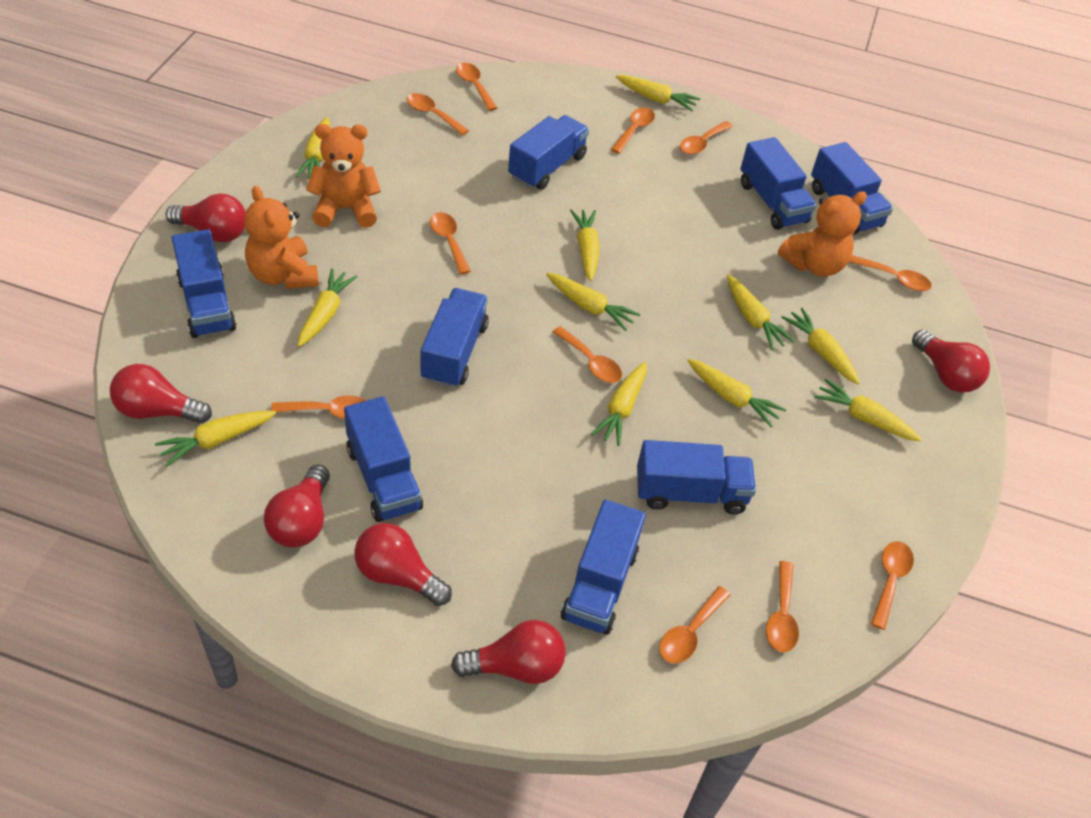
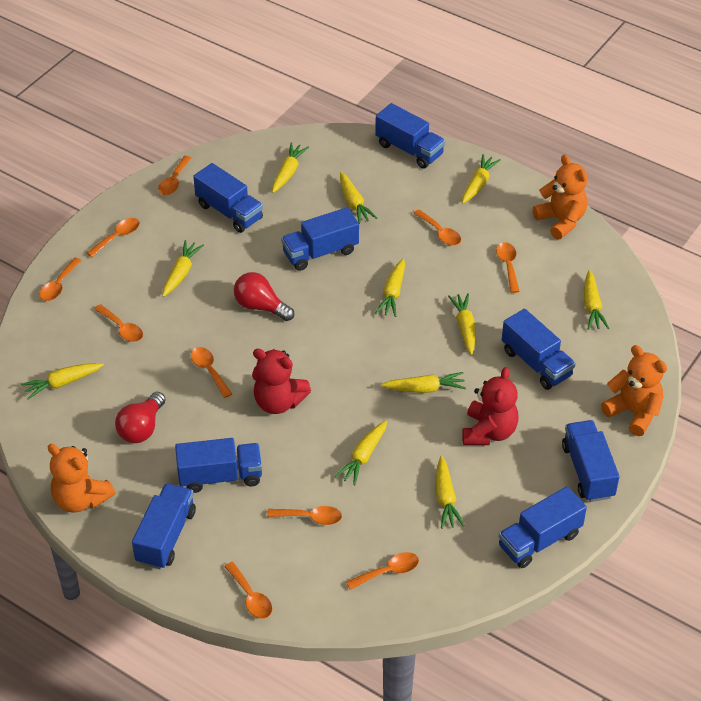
orange spoon: [271,395,366,419] [407,93,469,136] [430,212,471,274] [456,63,497,111] [553,326,622,383] [611,108,655,154] [659,586,731,664] [680,121,733,155] [766,561,799,652] [849,255,932,291] [871,541,914,630] = 11 -> [39,258,82,301] [87,218,140,257] [94,304,143,342] [158,156,191,195] [191,347,232,398] [224,562,272,619] [267,506,342,525] [346,552,419,590] [413,209,461,246] [496,242,520,293] = 10
red light bulb: [110,364,212,424] [165,193,246,242] [264,465,330,548] [354,523,452,606] [451,620,566,684] [912,330,990,392] = 6 -> [115,392,166,443] [234,272,294,321] = 2
red teddy bear: none = 0 -> [252,349,311,414] [462,367,518,445] = 2

